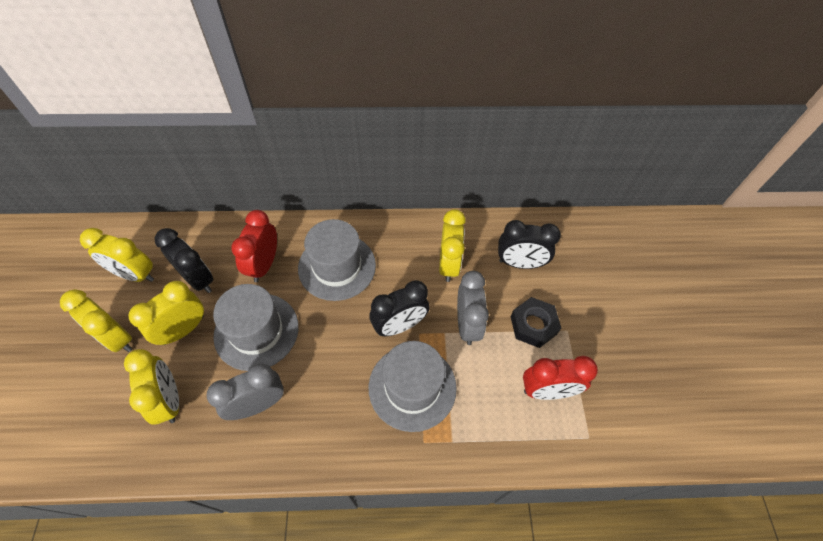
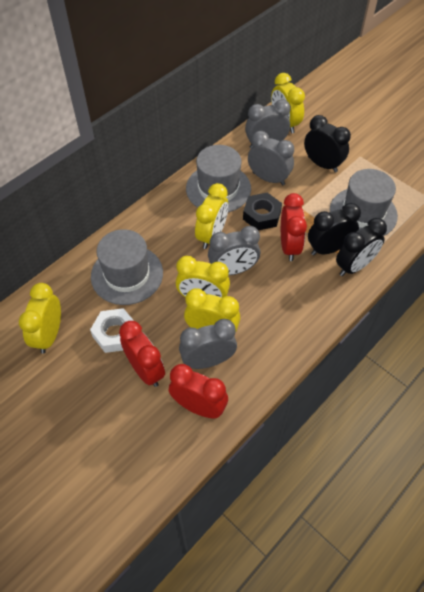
grey clock: [206,363,284,420] [457,271,489,345] = 2 -> [179,319,237,369] [208,226,260,275] [245,99,291,149] [248,131,294,185] = 4
red clock: [231,210,277,282] [523,356,598,400] = 2 -> [119,321,165,387] [169,364,228,418] [281,193,307,261] = 3
white nut: none = 0 -> [90,308,134,353] = 1

